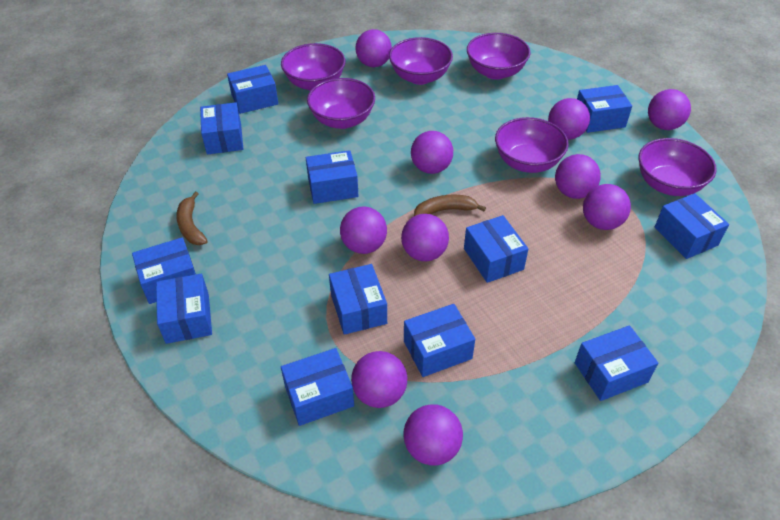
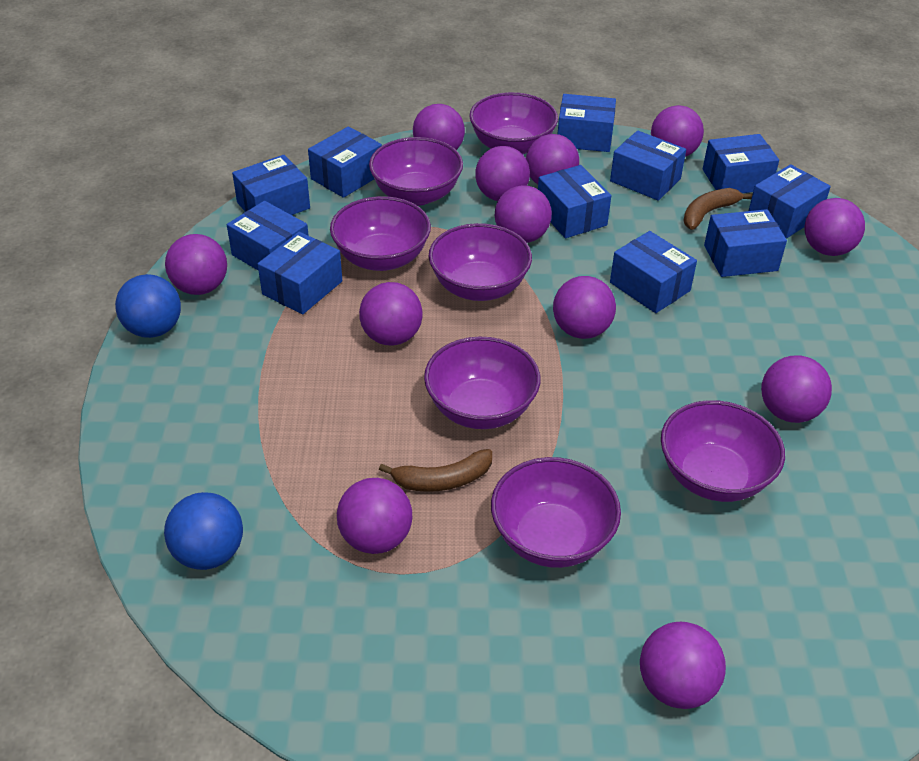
blue ball: none = 0 -> [115,274,181,338] [164,492,243,570] = 2
blue box: [132,237,196,304] [156,274,212,344] [200,102,243,155] [227,65,278,114] [281,348,354,426] [306,150,358,204] [329,264,387,335] [404,304,475,377] [464,215,528,283] [575,325,658,401] [577,85,632,133] [655,193,729,259] = 12 -> [227,201,309,270] [232,155,310,215] [258,232,342,315] [308,126,382,198] [538,165,611,238] [558,94,616,152] [610,130,686,201] [610,231,697,313] [703,134,779,193] [704,209,787,277] [749,164,831,238] = 11
purple ball: [340,206,387,254] [351,351,407,408] [355,29,392,67] [401,214,449,261] [403,404,463,465] [411,131,453,174] [548,98,590,140] [555,154,601,199] [583,184,631,230] [648,89,691,130] = 10 -> [165,234,227,295] [337,478,412,554] [359,282,422,346] [413,104,465,150] [475,146,530,201] [495,185,552,243] [526,134,579,185] [553,276,616,339] [640,622,726,709] [651,105,704,157] [761,356,832,423] [804,198,865,256] = 12
purple bowl: [281,43,345,91] [307,78,375,129] [389,37,453,85] [467,33,531,80] [495,117,569,173] [638,138,717,196] = 6 -> [330,196,431,271] [369,137,463,206] [424,337,540,429] [429,223,532,301] [469,92,558,154] [491,457,621,568] [661,400,785,502] = 7

